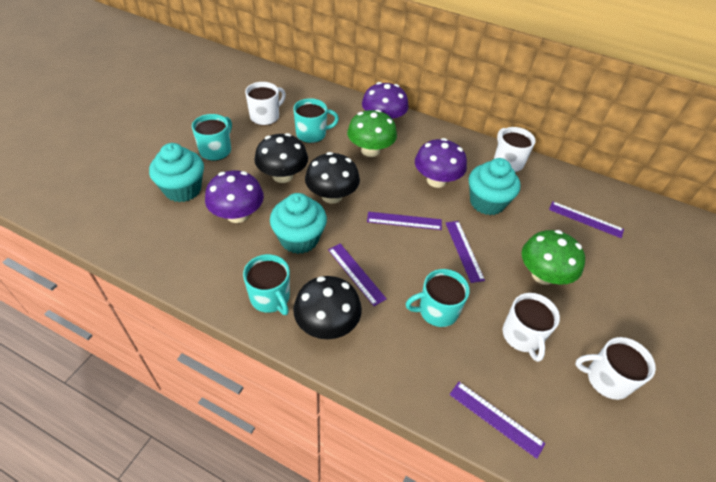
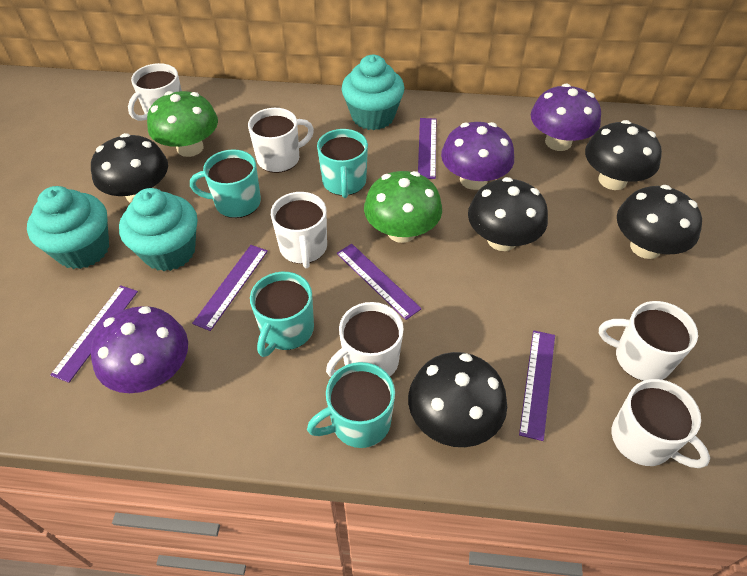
black mushroom: [254,133,308,183] [293,276,362,339] [305,152,360,204] = 3 -> [91,133,168,203] [408,352,507,447] [468,177,548,251] [585,120,662,190] [617,185,702,259] = 5
white mug: [245,82,286,126] [494,127,535,172] [502,293,560,362] [575,337,656,400] = 4 -> [128,63,182,121] [248,108,314,173] [271,192,327,268] [326,302,404,377] [599,301,698,381] [612,379,710,468] = 6

